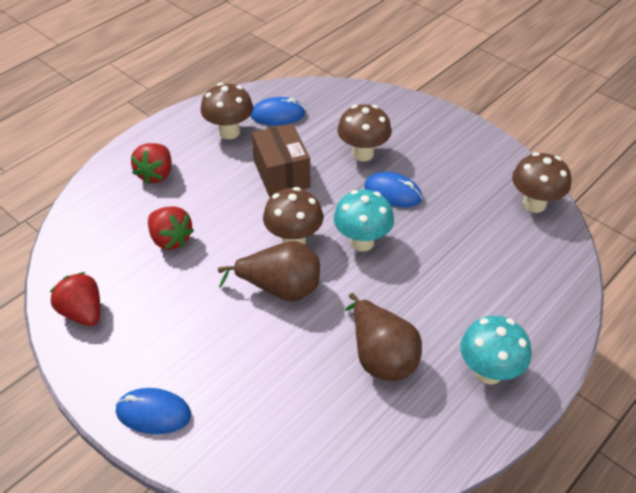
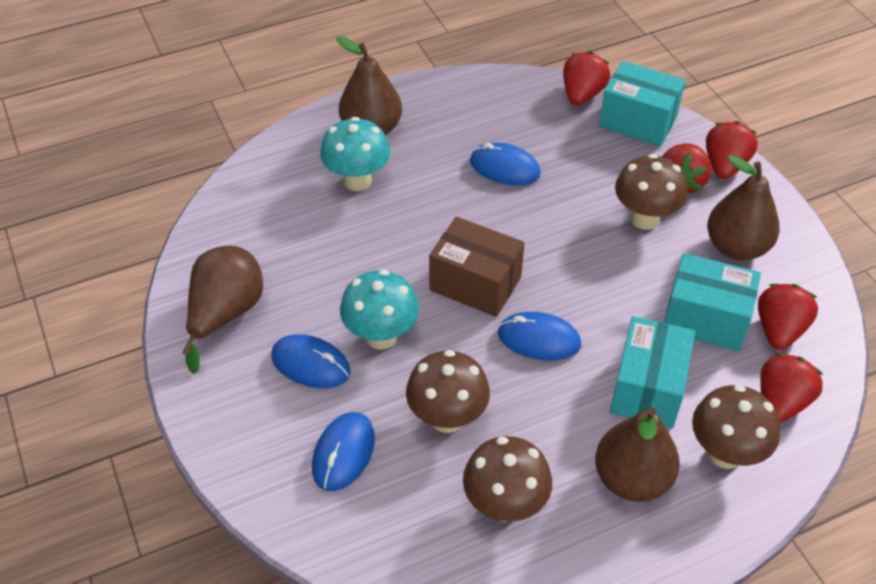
blue mouse: [116,388,191,434] [250,97,305,125] [364,172,422,207] = 3 -> [271,334,351,388] [312,412,375,491] [470,142,541,185] [498,312,581,360] = 4
brown pear: [218,241,320,302] [345,293,422,381] = 2 -> [183,246,263,374] [336,36,402,135] [595,407,680,502] [707,155,780,261] = 4
red strawberry: [50,272,100,326] [131,143,172,185] [148,206,194,250] = 3 -> [563,51,610,105] [662,143,712,193] [706,121,758,179] [758,284,818,350] [760,353,823,423] = 5
turquoise box: none = 0 -> [599,61,685,147] [610,316,695,428] [664,253,761,351] = 3

